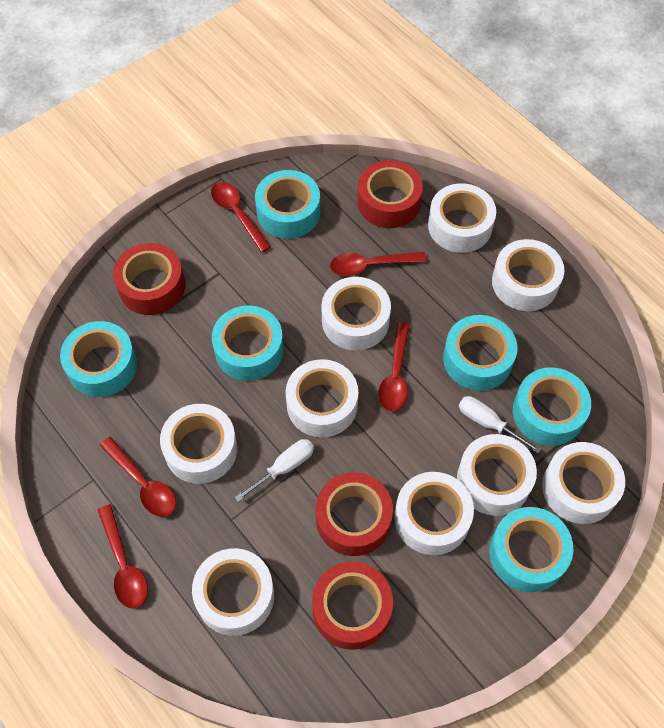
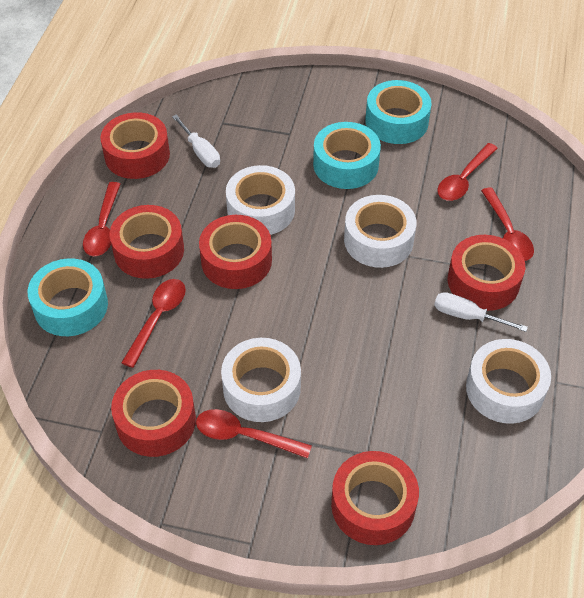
red tape: [113,243,185,315] [312,561,393,650] [316,473,393,556] [357,160,423,228] = 4 -> [100,112,170,179] [110,205,184,279] [111,370,196,457] [199,215,272,289] [331,451,419,545] [448,235,525,311] = 6
turquoise tape: [60,321,137,397] [212,305,284,381] [255,170,320,239] [443,315,518,391] [489,507,573,592] [513,367,591,446] = 6 -> [28,258,108,336] [313,122,381,189] [365,80,432,144] = 3
white tape: [160,404,237,484] [192,548,274,636] [286,359,358,437] [321,277,391,351] [394,472,474,555] [428,183,496,253] [457,434,537,516] [492,239,564,311] [542,442,625,524] = 9 -> [221,338,301,422] [226,165,295,235] [344,195,416,268] [466,339,551,424] = 4

